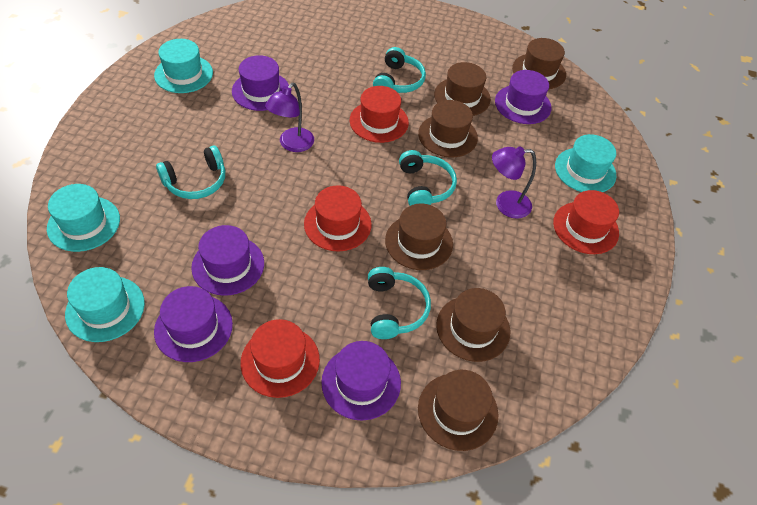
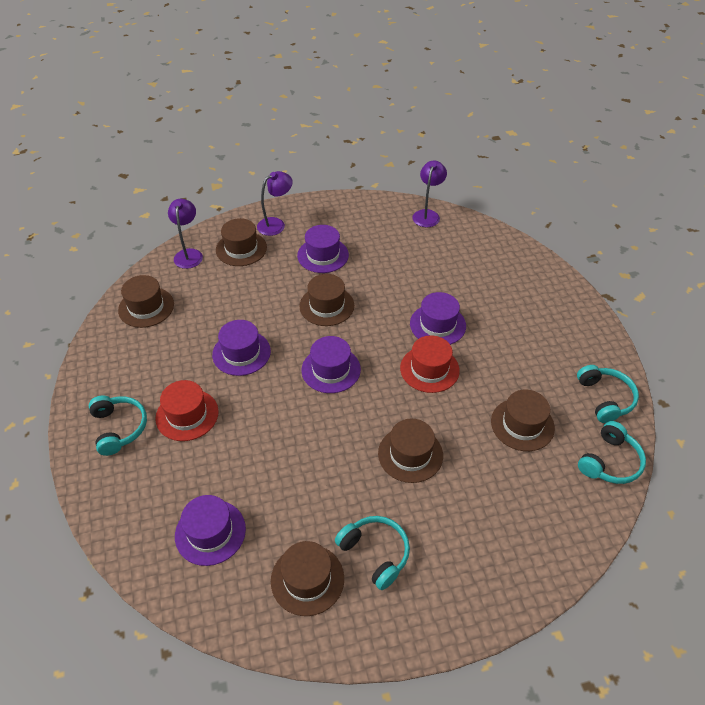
purple lamp: [265,83,314,152] [492,146,536,219] = 2 -> [168,199,203,269] [257,171,293,236] [412,161,447,227] = 3
red hat: [240,319,320,398] [304,185,372,252] [350,86,409,143] [553,190,619,254] = 4 -> [155,380,219,441] [400,335,460,393] = 2
turquoise hat: [47,184,120,252] [65,267,145,342] [154,39,213,93] [555,134,616,192] = 4 -> none = 0

